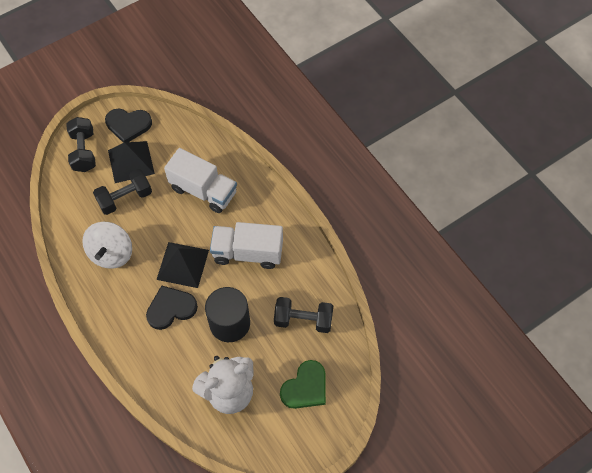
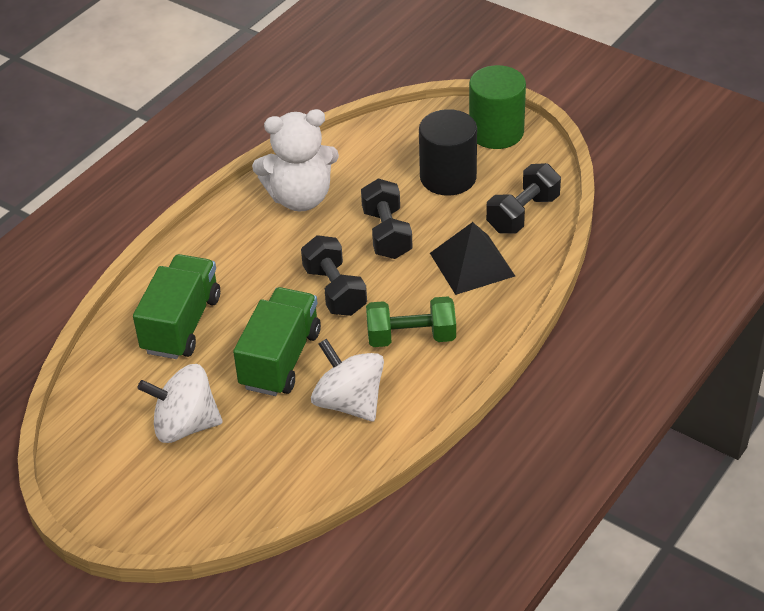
black heart: [105,109,152,143] [146,285,198,330] = 2 -> none = 0
black pyramid: [108,141,155,183] [156,242,209,288] = 2 -> [430,222,515,295] = 1
green cylinder: none = 0 -> [469,65,526,149] = 1
green dumbbell: none = 0 -> [366,296,456,347] = 1
green heart: [280,360,326,409] = 1 -> none = 0
green truck: none = 0 -> [133,254,220,359] [233,287,321,396] = 2
white spinning top: [82,222,132,269] = 1 -> [137,364,223,443] [311,338,384,421] = 2
white truck: [164,148,237,213] [210,222,283,269] = 2 -> none = 0

